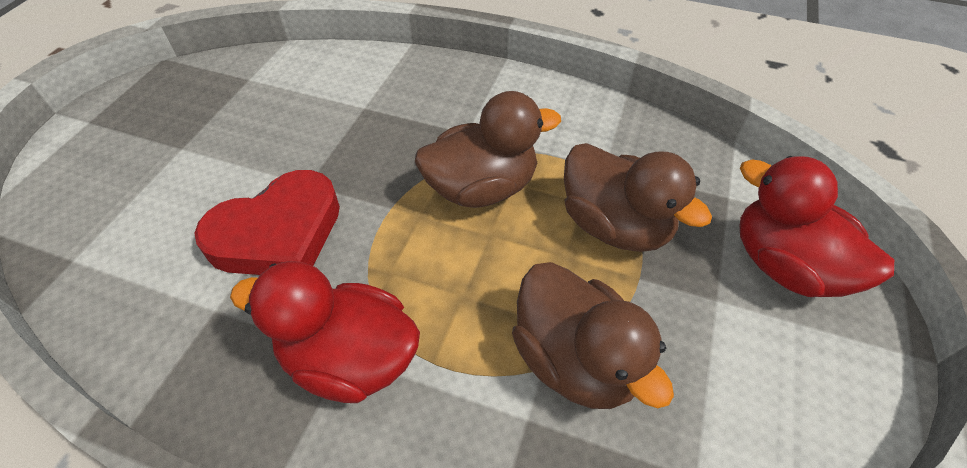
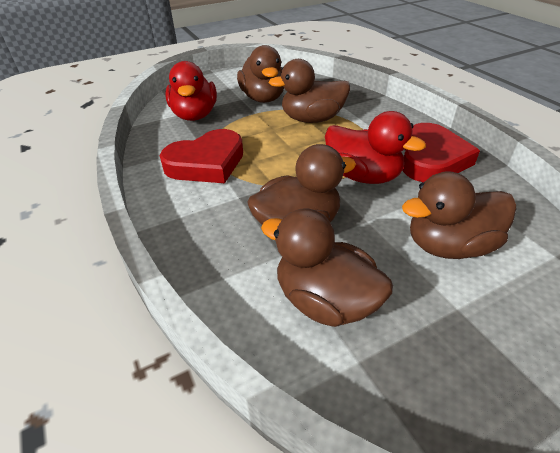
brown duck: [415,91,561,208] [512,262,674,409] [564,143,712,252] = 3 -> [237,45,284,103] [247,144,356,225] [261,208,393,327] [268,59,350,123] [402,171,517,259] = 5
red heart: [194,170,340,275] = 1 -> [160,129,243,183] [403,123,480,182] = 2

